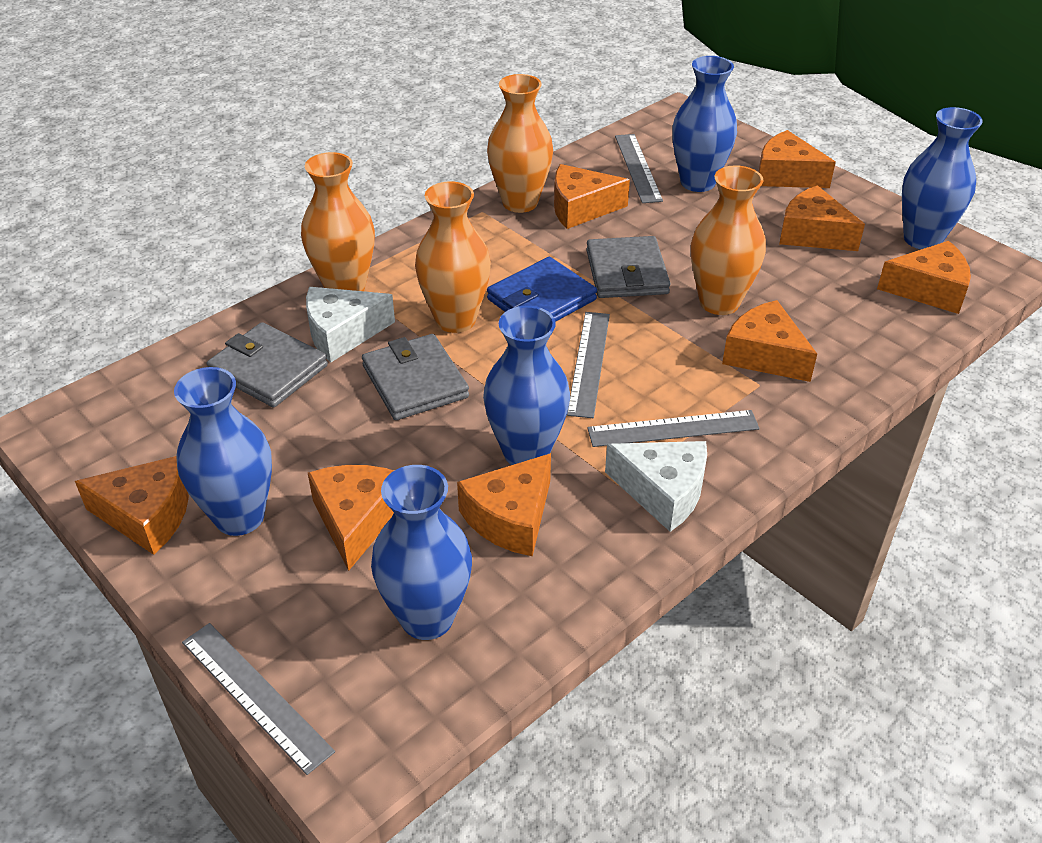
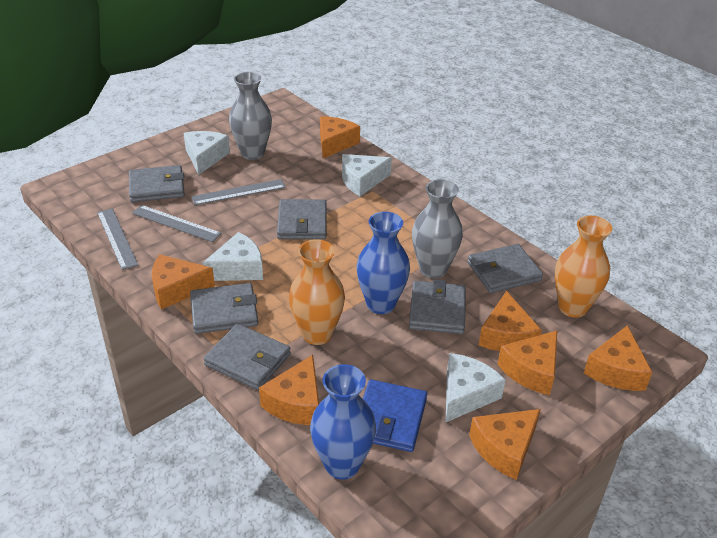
blue vase: [174,367,272,536] [371,465,472,640] [483,306,570,465] [672,56,737,192] [902,107,983,249] = 5 -> [310,364,376,480] [356,212,410,314] = 2
grey ruler: [182,623,335,775] [567,312,610,418] [587,410,760,447] [615,134,663,203] = 4 -> [97,208,138,270] [132,205,221,242] [191,179,286,205] = 3
grey vase: none = 0 -> [229,72,272,160] [412,179,463,278] = 2
grey wallet: [207,322,328,407] [362,334,469,420] [586,236,671,298] = 3 -> [129,165,185,202] [190,283,258,334] [203,324,291,390] [277,199,327,239] [409,279,466,334] [467,244,543,293] = 6
orange cheese: [75,456,189,555] [308,465,394,571] [457,453,551,557] [554,164,630,229] [722,300,817,382] [758,130,836,188] [779,185,865,251] [877,241,971,314] = 8 -> [152,254,215,310] [259,355,319,425] [320,116,360,158] [469,409,541,480] [479,291,542,351] [497,330,557,395] [584,325,652,391] = 7
orange vase: [301,152,375,291] [415,181,491,333] [487,74,553,213] [691,165,766,315] = 4 -> [289,239,345,345] [555,216,612,318] = 2
white cheese: [306,287,395,362] [605,441,707,532] = 2 -> [184,131,230,175] [202,232,263,281] [342,154,392,196] [446,353,506,422] = 4

